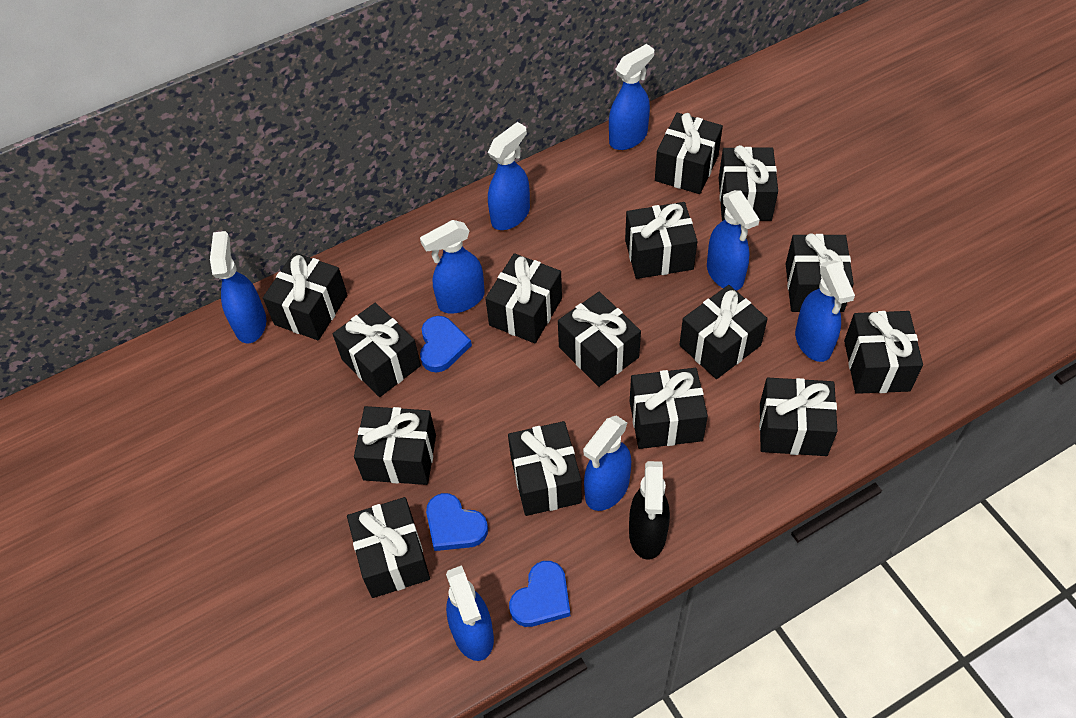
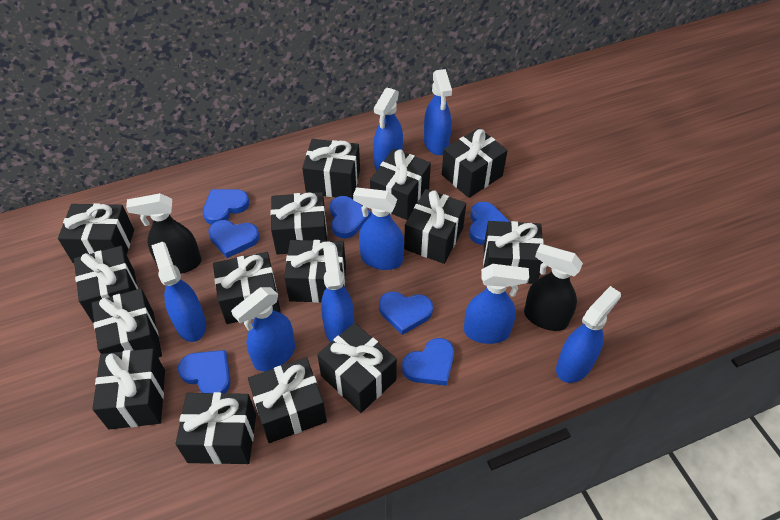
black spray bottle: [629,461,670,560] = 1 -> [126,193,202,274] [524,244,583,331] = 2
blue heart: [420,316,472,372] [426,493,488,551] [509,561,570,627] = 3 -> [178,350,231,393] [203,189,249,225] [208,220,259,258] [330,196,371,238] [379,292,433,335] [402,338,454,386] [469,202,510,245] = 7

